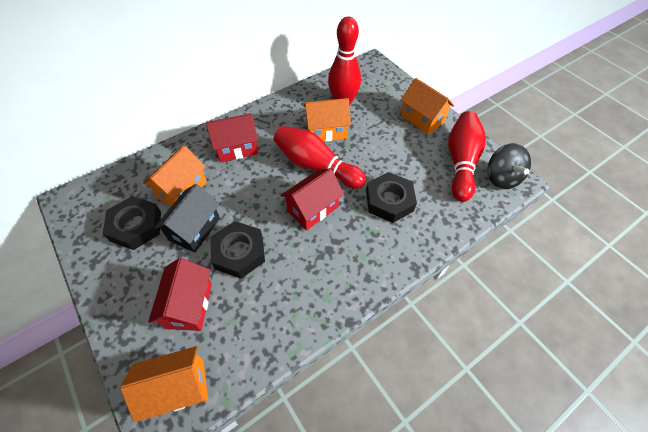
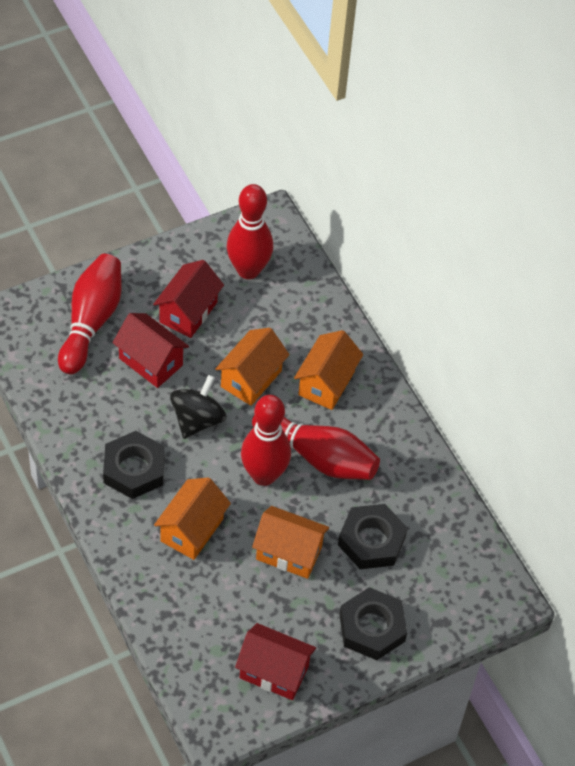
black house: [154,184,220,253] = 1 -> none = 0
red bowling pin: [274,126,366,189] [328,17,361,106] [448,111,486,202] = 3 -> [58,254,121,374] [227,184,273,279] [241,395,291,486] [252,415,380,480] = 4

